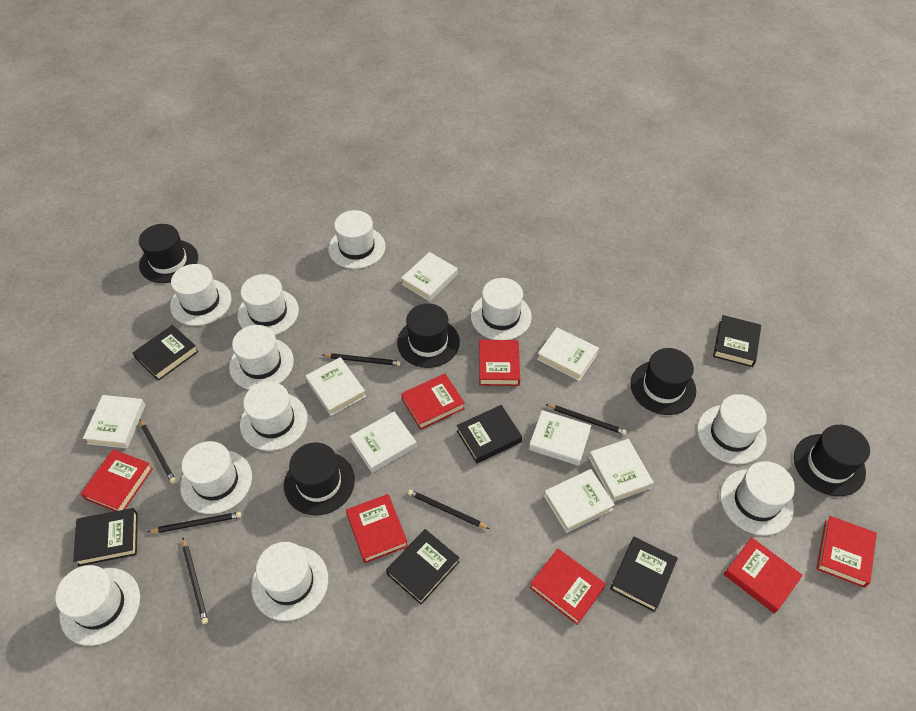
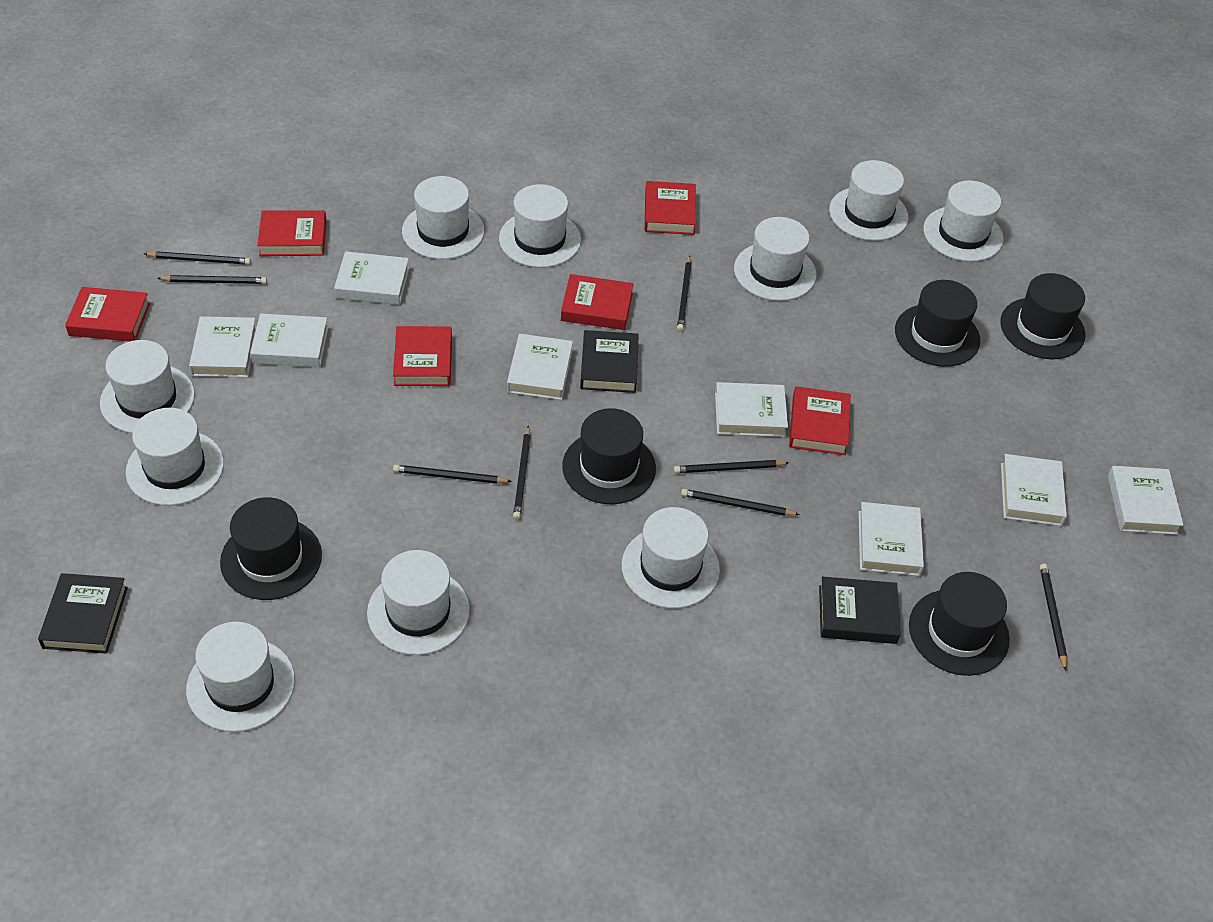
black book: [73,508,138,566] [133,325,198,381] [386,529,459,605] [457,405,522,464] [610,537,678,612] [713,315,761,367] = 6 -> [38,573,128,654] [580,330,639,393] [819,577,901,644] = 3
black pencil: [140,420,176,483] [148,512,242,533] [182,538,208,624] [323,353,401,366] [408,489,490,529] [545,404,627,435] = 6 -> [144,251,251,265] [157,275,267,284] [393,465,512,484] [513,425,531,520] [674,460,789,473] [677,256,692,331] [681,489,800,516] [1040,564,1067,671] = 8
red book: [81,449,153,511] [346,494,408,563] [401,374,465,430] [479,340,520,386] [530,549,606,625] [724,537,803,614] [816,516,877,588] = 7 -> [65,287,150,341] [257,210,327,256] [393,326,452,386] [561,274,633,330] [644,181,696,235] [789,386,851,455] = 6
white hat: [55,565,140,646] [170,264,231,326] [180,441,252,514] [229,325,294,390] [238,274,299,335] [240,382,307,451] [251,542,328,621] [328,210,385,269] [471,278,532,340] [697,394,767,464] [720,461,795,535] = 11 -> [100,340,195,433] [126,408,224,506] [186,622,295,732] [367,550,470,655] [402,176,484,259] [499,184,581,268] [622,507,720,609] [734,217,816,301] [829,160,908,241] [923,181,1004,262] = 10

